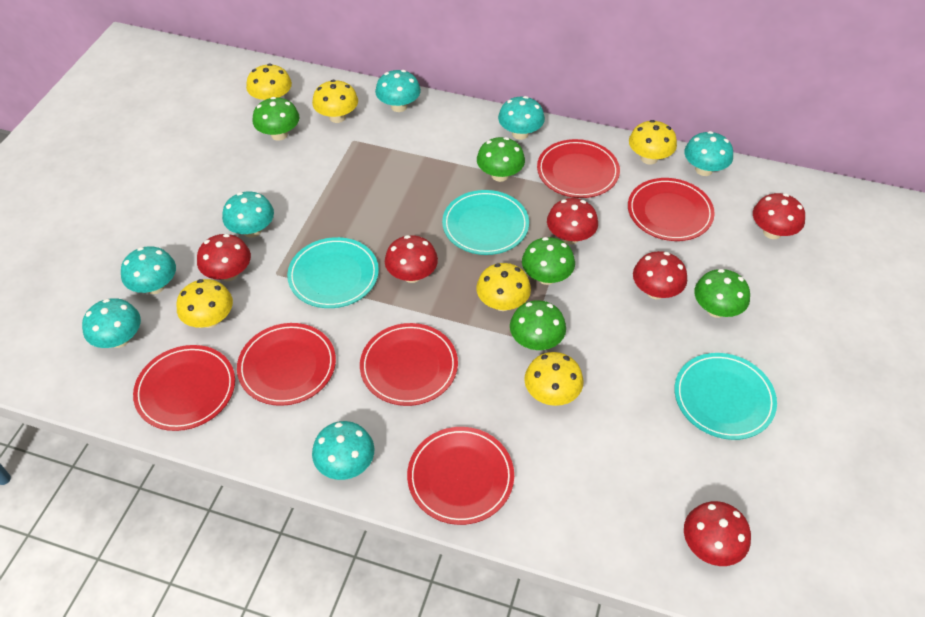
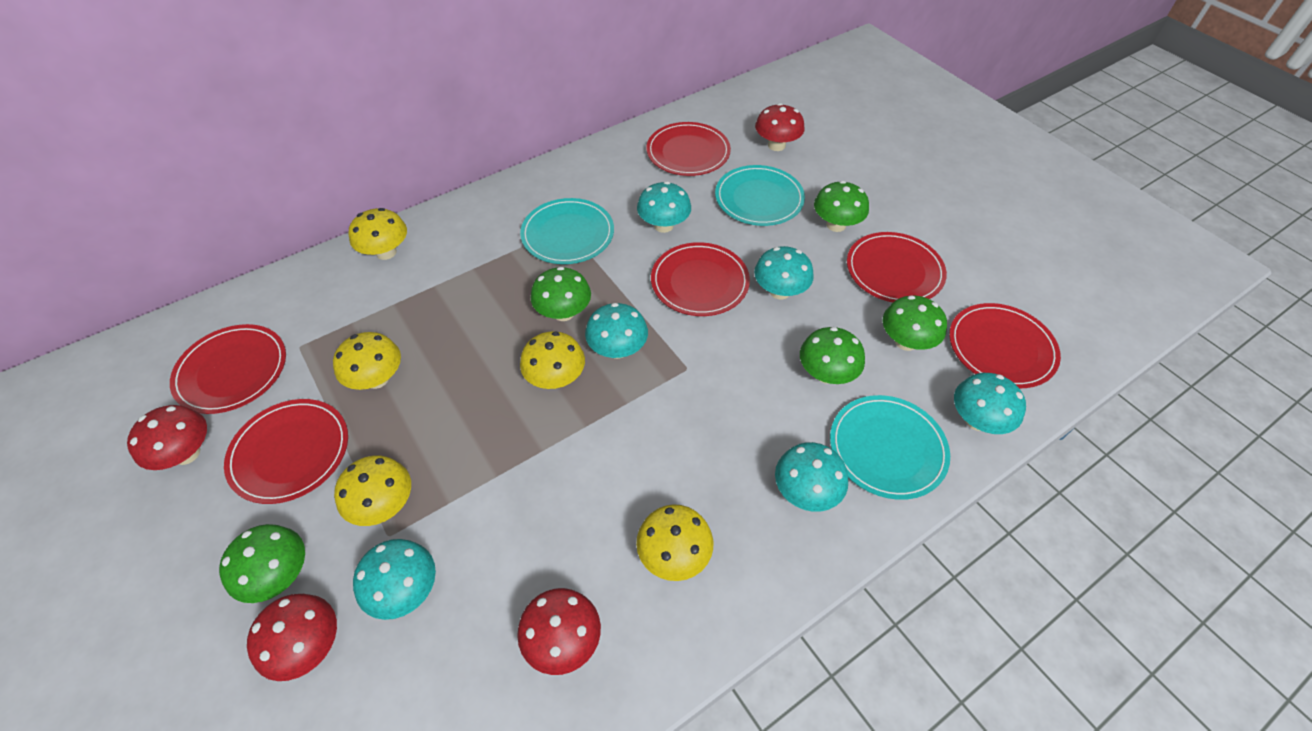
red mushroom: [197,234,251,281] [385,235,438,283] [547,198,598,244] [633,251,687,299] [684,501,751,566] [753,193,805,239] = 6 -> [127,405,207,470] [247,594,337,681] [517,588,601,675] [755,103,804,151] = 4
turquoise mushroom: [82,298,141,348] [121,246,176,294] [222,191,274,238] [312,421,375,480] [375,70,421,112] [498,96,545,140] [684,131,733,176] = 7 -> [353,539,436,620] [585,303,648,359] [637,181,691,233] [754,246,814,300] [775,442,848,512] [954,373,1026,434] = 6
yellow mushroom: [177,279,233,328] [246,64,292,100] [312,80,358,123] [476,263,531,311] [524,352,584,406] [629,120,677,165] = 6 -> [333,332,401,390] [334,455,411,526] [349,208,407,260] [520,331,585,389] [636,504,713,581] = 5

